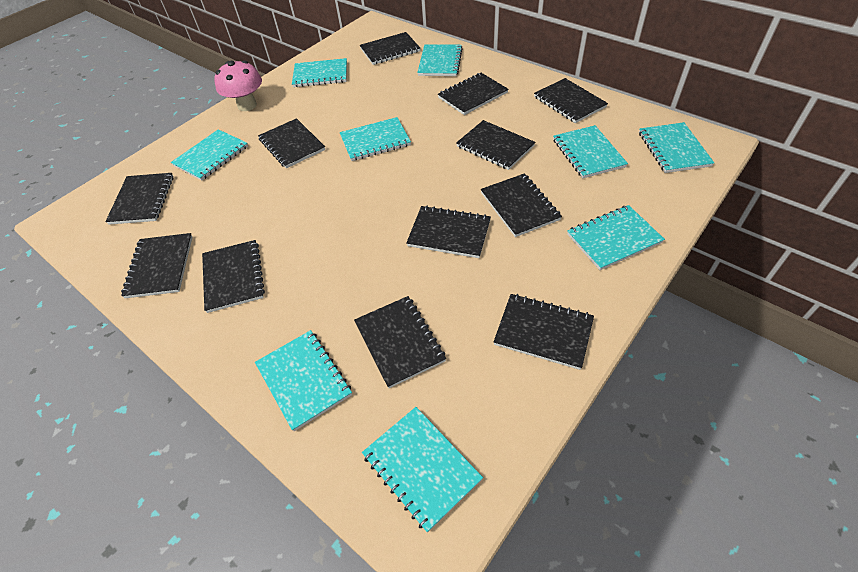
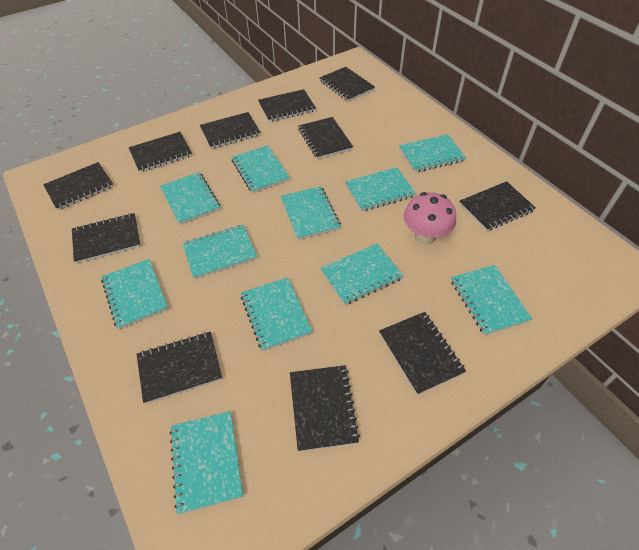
black notebook: [105,173,174,225] [121,233,192,298] [202,240,265,313] [258,118,325,168] [354,296,446,388] [360,32,420,65] [406,206,491,258] [438,73,509,115] [456,120,535,170] [481,174,562,237] [494,294,594,370] [534,78,608,123] = 12 -> [43,162,114,210] [72,213,141,264] [129,132,192,172] [137,332,222,404] [200,112,261,149] [258,89,316,122] [290,365,360,452] [298,117,353,159] [320,67,375,102] [379,312,466,395] [459,181,536,231] = 11
turquoise notebook: [171,129,248,181] [255,330,352,431] [292,58,347,87] [340,117,411,161] [362,407,483,533] [417,44,463,76] [553,125,628,178] [567,205,665,270] [639,122,714,173] = 9 -> [101,259,168,329] [160,172,220,225] [170,411,243,514] [182,225,257,279] [232,145,290,193] [241,277,312,351] [281,186,341,240] [321,244,403,305] [345,167,416,212] [399,135,466,172] [451,265,532,335] = 11

